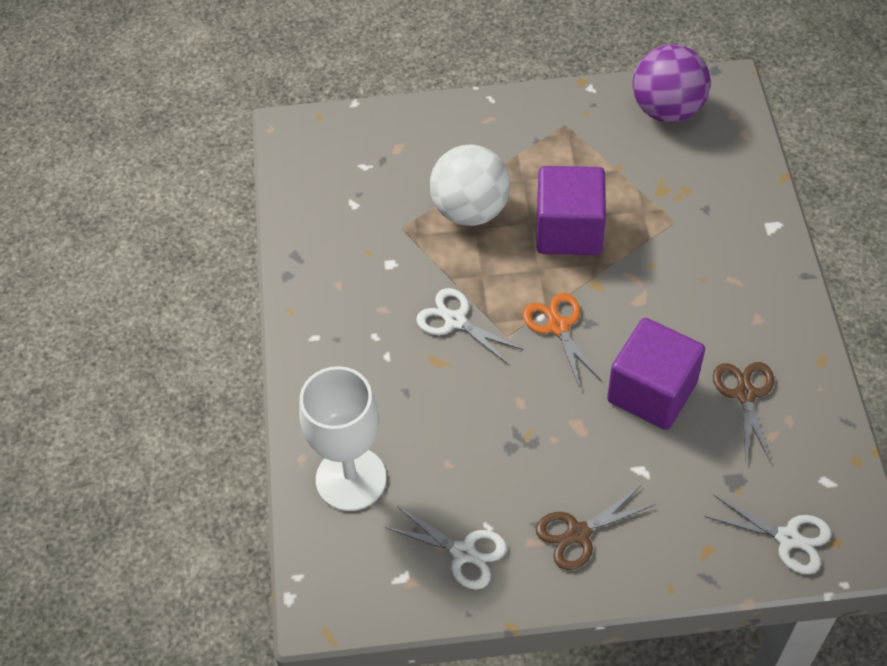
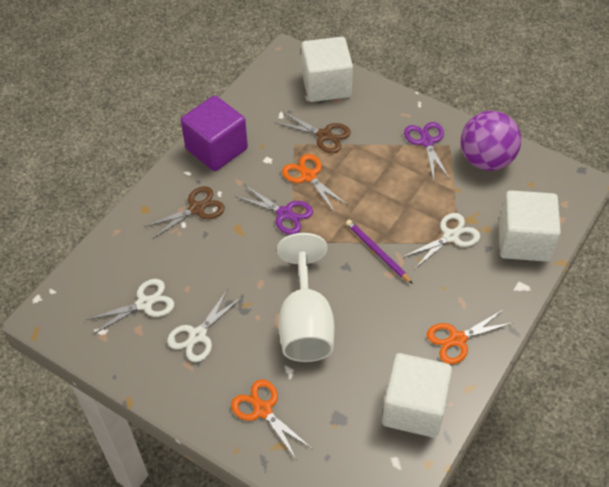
orange scissors: [523,293,602,388] = 1 -> [231,379,311,459] [282,154,347,213] [427,309,513,364] = 3
purple cube: [536,166,606,255] [607,318,705,430] = 2 -> [181,95,248,171] = 1
purple pencil: none = 0 -> [346,220,413,284] = 1
purple scissors: none = 0 -> [235,185,313,235] [404,122,450,180] = 2
white ball: [430,145,510,226] = 1 -> none = 0
white cube: none = 0 -> [301,37,353,102] [382,353,452,438] [499,190,561,262] = 3

